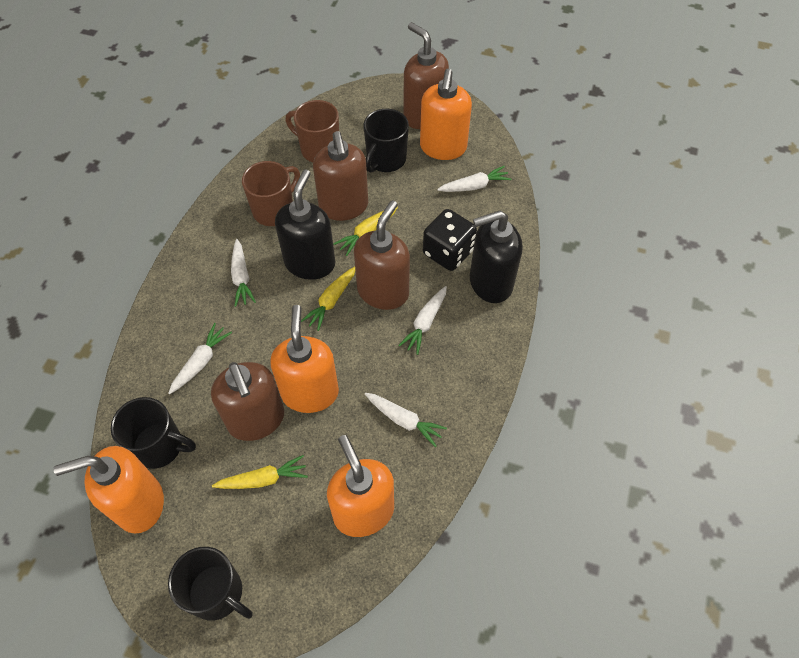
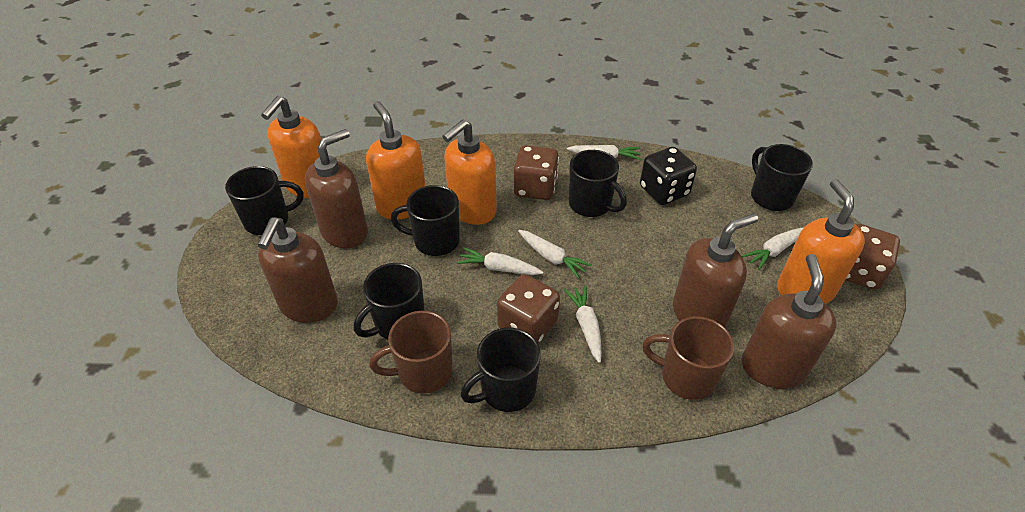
black mug: [111,397,196,469] [168,547,253,621] [363,109,409,173] = 3 -> [225,166,303,235] [354,263,425,340] [391,185,460,256] [460,328,541,412] [569,150,627,217] [751,144,813,211] = 6
black soap dispenser: [275,169,335,280] [470,211,523,303] = 2 -> none = 0
brown dice: none = 0 -> [497,274,560,344] [514,145,559,200] [845,224,900,290] = 3
yellow carrot: [212,455,308,489] [301,267,355,331] [333,207,398,256] = 3 -> none = 0

